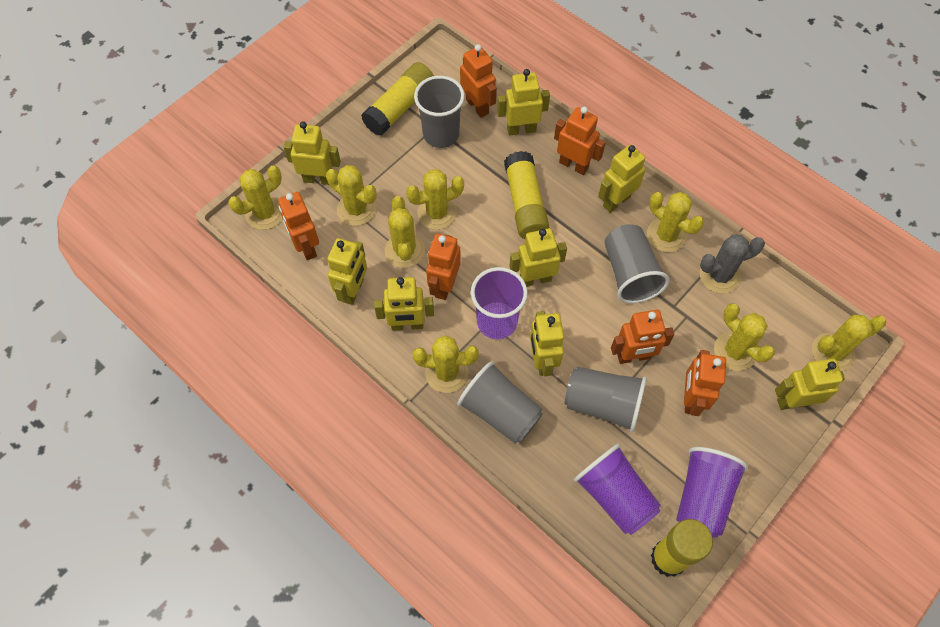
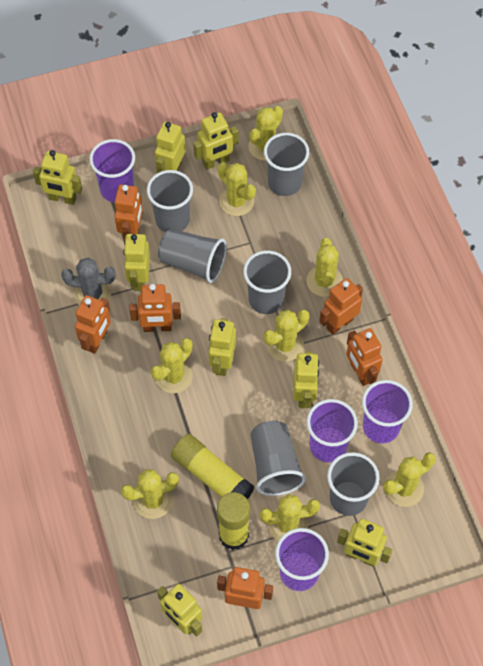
grey cup: [414,76,465,148] [457,361,543,443] [564,367,647,432] [604,224,670,303] = 4 -> [147,170,193,232] [158,229,227,283] [243,251,291,314] [250,420,306,496] [264,133,309,196] [327,452,380,516] = 6
purple cup: [471,267,528,339] [574,444,661,535] [676,447,748,538] = 3 -> [89,139,135,203] [275,528,329,591] [307,399,358,463] [362,380,413,444] = 4
yellow glue stick: [361,62,434,136] [504,151,549,239] [651,519,713,577] = 3 -> [171,434,255,499] [217,492,250,550] = 2

